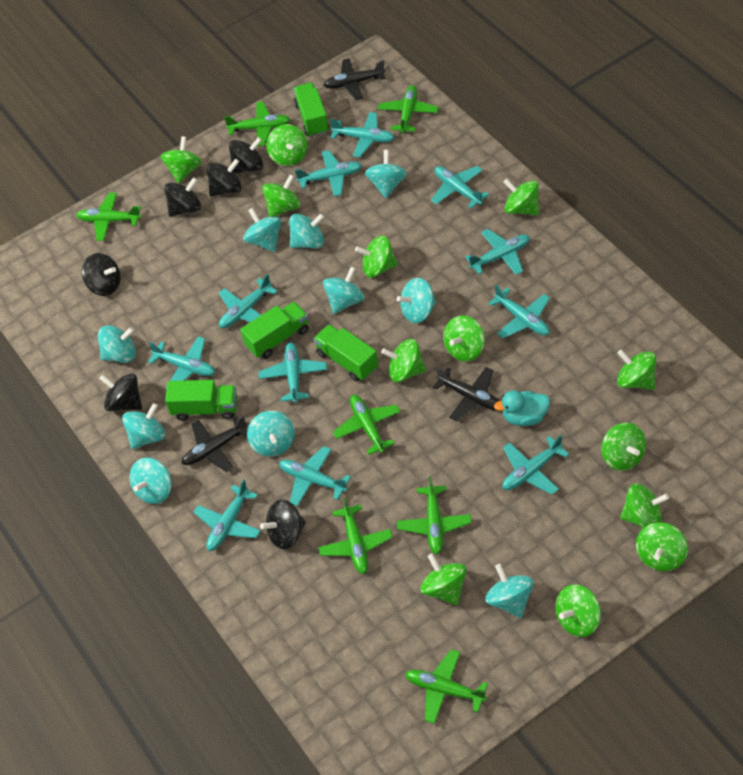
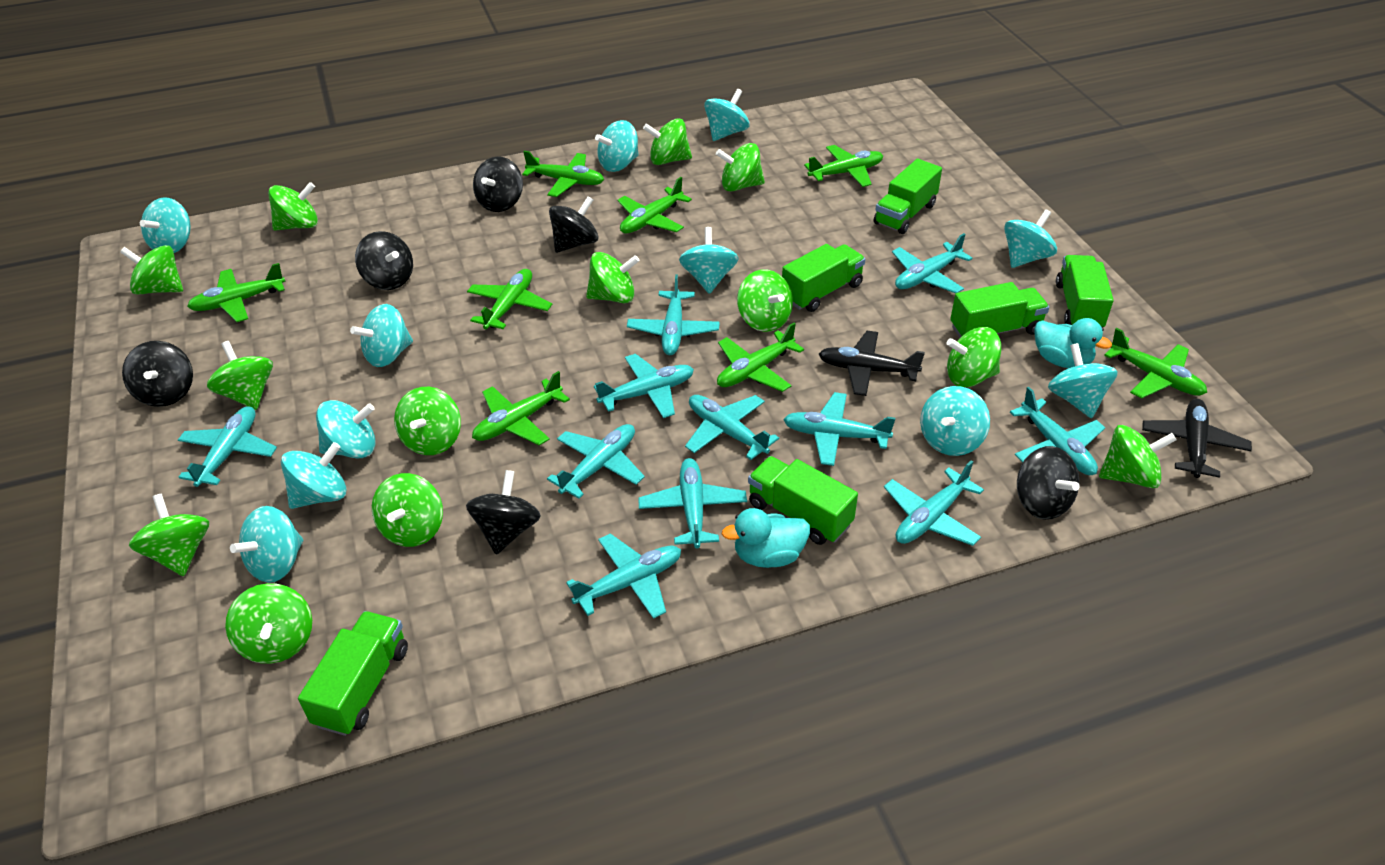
black plane: [181,416,247,472] [324,58,386,100] [433,367,499,421] = 3 -> [819,331,925,396] [1142,399,1252,478] = 2
green plane: [76,193,141,241] [224,102,291,146] [318,498,393,574] [333,395,400,455] [378,85,439,134] [397,476,472,555] [405,649,488,724] = 7 -> [187,263,285,322] [467,269,552,329] [472,371,570,446] [522,151,604,197] [618,177,692,234] [717,323,804,392] [804,145,883,187] [1104,328,1207,399] = 8
green truck: [165,380,237,421] [240,301,309,359] [293,82,330,137] [314,324,378,382] = 4 -> [298,611,408,736] [748,456,858,545] [782,244,865,312] [874,159,942,234] [950,282,1049,338] [1056,255,1114,327] = 6
turquoise duck: [494,390,550,426] = 1 -> [722,508,810,568] [1034,318,1112,368] = 2
turquoise spinning top: [98,325,136,363] [122,403,165,449] [129,458,172,504] [243,208,282,252] [247,411,295,457] [289,214,324,249] [323,267,364,314] [365,150,407,198] [397,278,436,323] [485,564,534,618] = 10 -> [140,197,191,253] [230,506,303,583] [281,442,347,509] [316,400,376,458] [350,304,413,367] [595,120,639,172] [679,227,739,294] [704,89,750,141] [920,386,990,456] [1004,209,1057,268] [1048,343,1118,418] = 11

